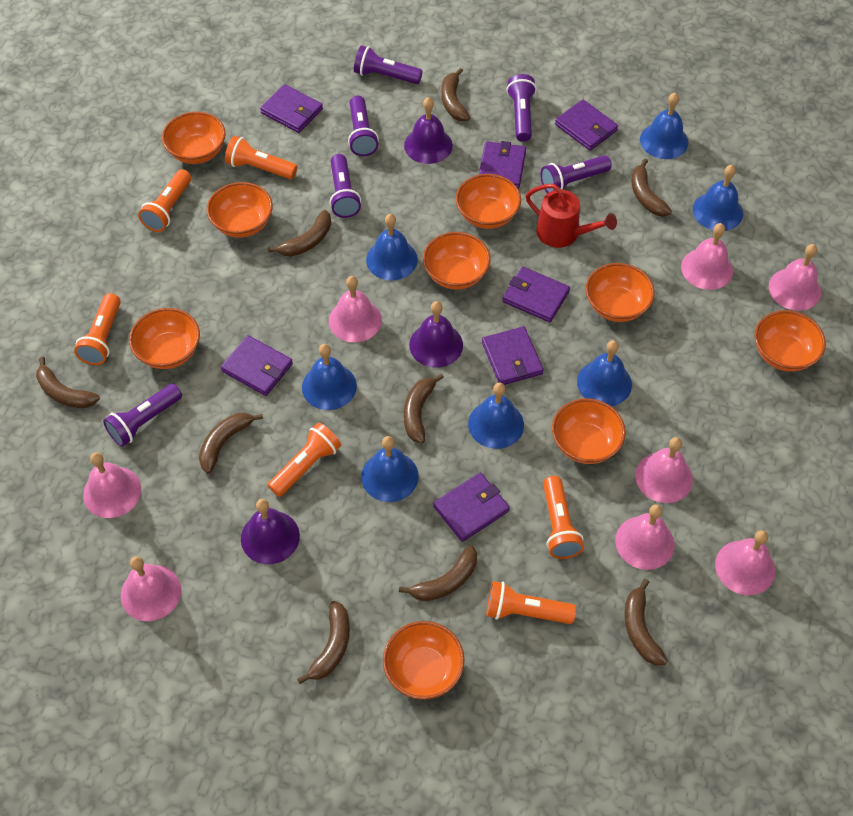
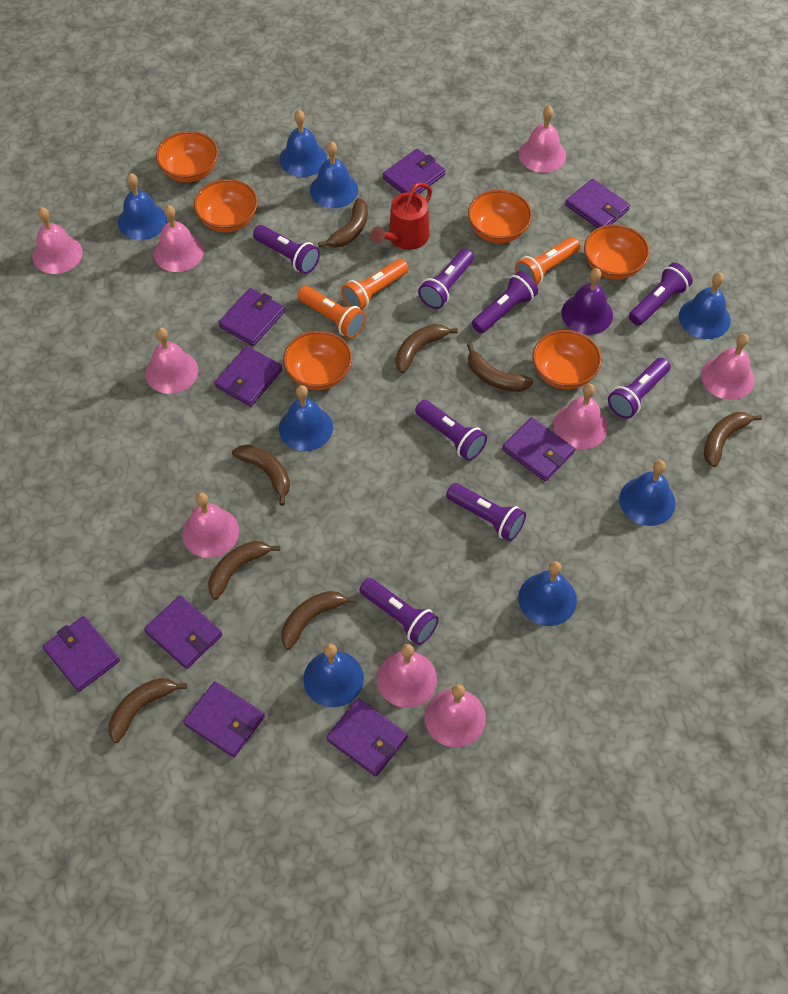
blue bell: [302,344,357,410] [361,436,419,502] [366,214,418,280] [468,383,524,449] [577,340,632,406] [640,93,689,159] [693,165,743,231] = 7 -> [118,173,167,240] [279,110,327,177] [279,385,333,451] [303,644,364,707] [310,141,358,208] [518,561,577,626] [619,460,676,526] [679,273,731,339] = 8
brown banana: [36,357,100,408] [199,412,263,474] [268,210,331,257] [297,601,350,684] [399,545,477,601] [404,373,444,444] [441,68,470,121] [624,579,668,665] [631,159,672,217] = 9 -> [108,678,187,743] [208,541,280,600] [232,444,290,505] [281,591,356,650] [318,198,368,248] [396,324,458,373] [467,343,533,392] [704,412,762,467] = 8
orange bowl: [129,308,200,369] [162,112,226,164] [207,182,273,238] [383,621,465,700] [423,232,491,290] [456,174,521,229] [552,398,626,464] [586,263,655,322] [755,310,826,372] = 9 -> [156,131,218,183] [194,179,258,232] [283,331,352,390] [468,190,532,243] [532,330,602,389] [584,224,650,280] = 6
orange flashlight: [74,293,121,365] [138,169,191,232] [225,136,297,179] [268,423,341,497] [486,581,576,624] [543,476,584,559] = 6 -> [297,286,366,338] [341,259,409,310] [515,237,580,285] = 3
pink bell: [83,452,141,518] [121,556,181,621] [329,276,382,342] [615,504,675,570] [635,437,693,503] [681,223,733,290] [715,530,775,595] [769,244,821,311] = 8 -> [32,207,83,274] [145,327,198,394] [154,205,204,272] [182,492,239,558] [377,644,437,708] [425,684,486,747] [519,106,566,173] [553,383,608,449] [701,333,755,400] = 9
purple bell: [241,499,300,564] [404,97,453,164] [409,301,463,368] = 3 -> [561,268,613,335] = 1
purple flashlight: [103,384,182,447] [330,154,361,218] [348,96,379,156] [354,45,423,84] [506,74,536,142] [540,155,611,193] = 6 -> [253,225,320,274] [359,578,439,645] [415,400,487,461] [418,249,474,309] [446,483,526,541] [472,271,538,333] [608,358,670,419] [629,263,693,326] = 8
purple wallet: [221,335,293,396] [260,84,323,133] [433,473,510,542] [479,141,526,189] [482,327,544,385] [502,267,570,322] [555,100,618,151] = 7 -> [43,616,120,692] [144,595,223,669] [183,681,265,757] [215,346,282,407] [218,288,285,346] [326,698,408,777] [383,149,445,194] [502,417,575,481] [565,179,630,228] = 9

